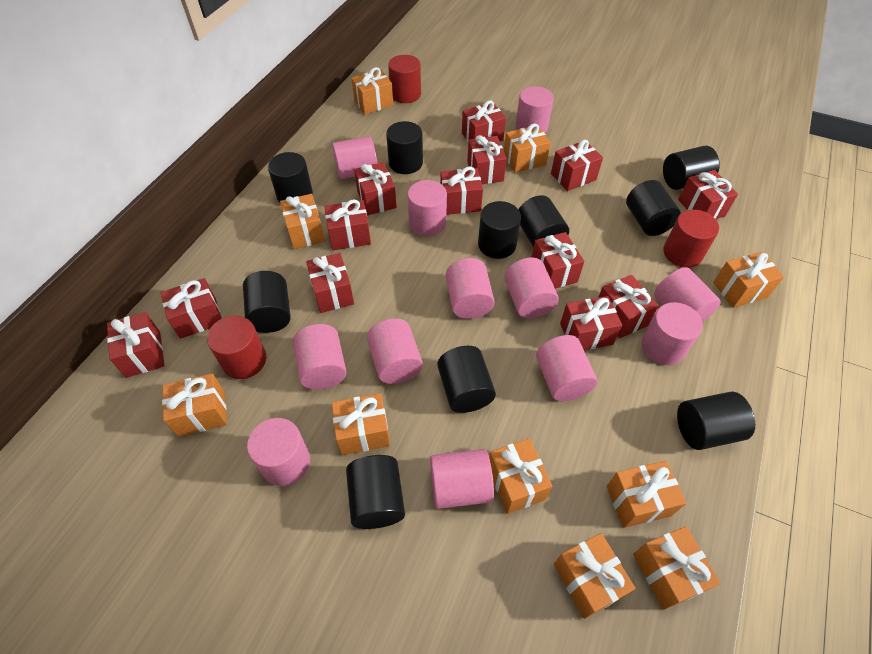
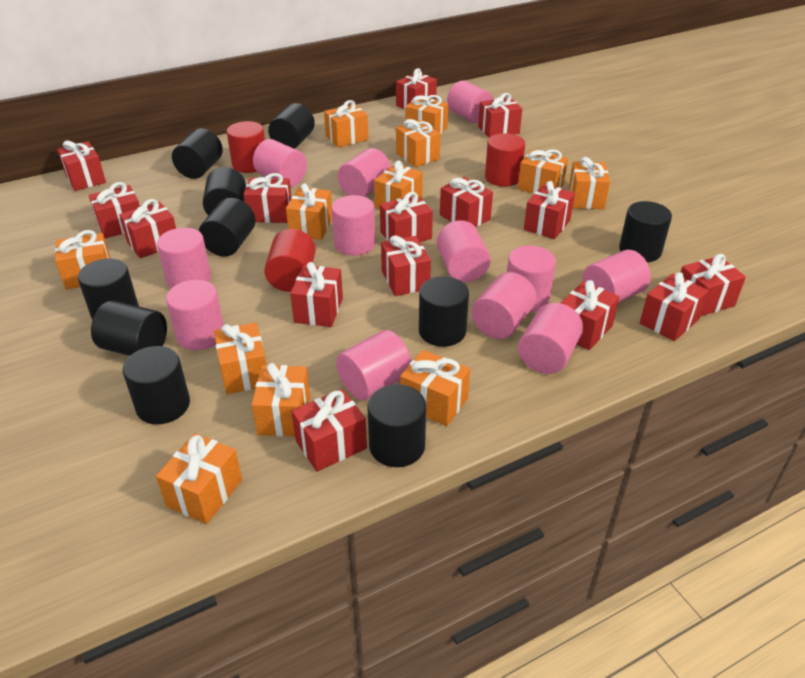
orange gift: [162,373,227,437] [280,194,325,249] [332,393,390,455] [351,67,393,115] [489,438,552,514] [504,124,551,173] [554,533,636,619] [607,461,686,528] [633,526,721,610] [713,252,784,308] = 10 -> [55,230,111,290] [156,433,242,524] [214,323,266,394] [251,363,310,436] [286,183,332,240] [324,100,368,148] [374,161,423,209] [396,119,440,167] [400,350,470,426] [405,95,448,134] [518,149,568,194] [569,157,610,209] = 12
red gift: [107,312,165,378] [161,278,222,339] [306,253,354,313] [324,199,371,250] [354,162,397,215] [440,167,483,215] [462,100,506,142] [467,135,507,184] [532,232,584,289] [551,140,603,191] [560,296,622,350] [598,275,659,338] [678,170,738,219] = 13 -> [57,141,106,191] [89,182,140,238] [119,199,176,258] [244,173,292,223] [290,262,343,327] [292,389,367,472] [380,192,433,242] [381,235,431,296] [396,68,437,109] [440,177,493,227] [478,93,522,138] [524,181,575,239] [561,280,619,350] [640,272,709,341] [681,254,746,316] = 15

